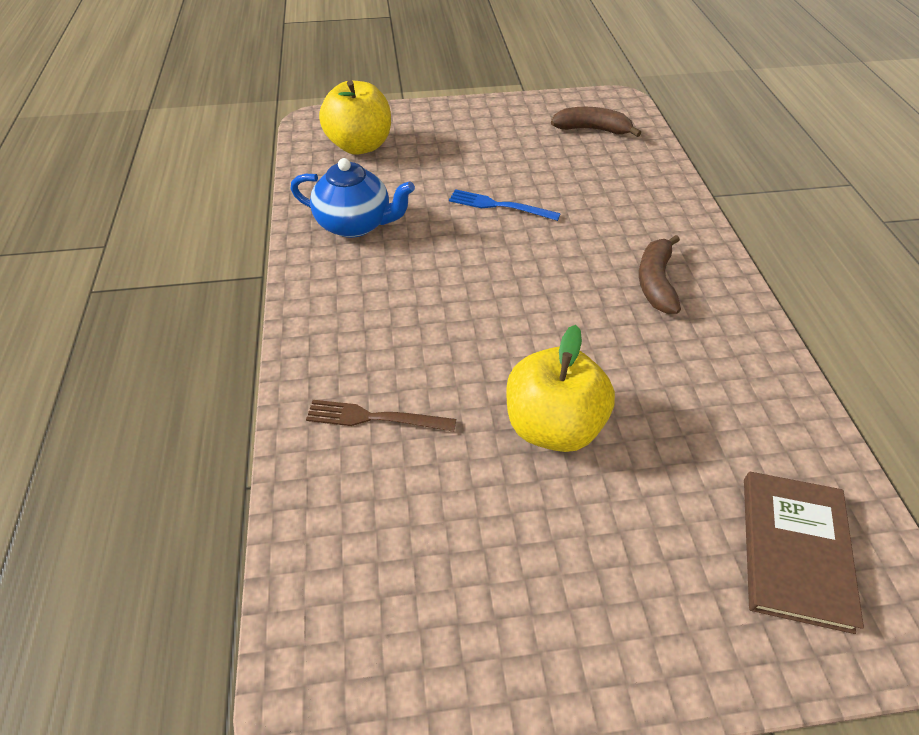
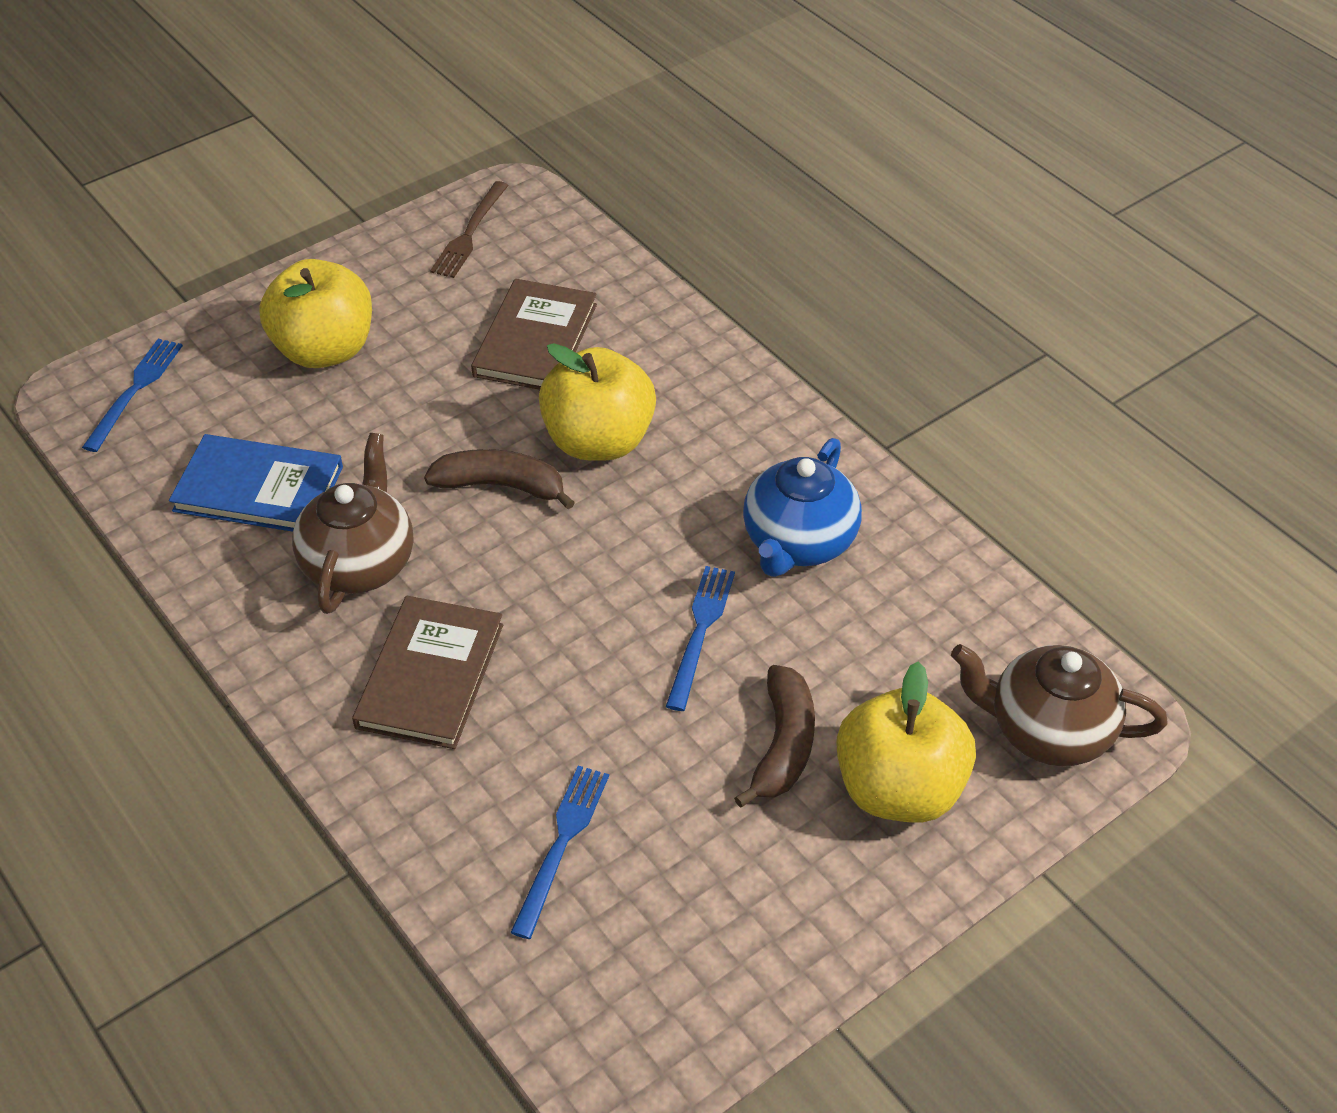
blue book: none = 0 -> [169,434,343,532] = 1
blue fork: [449,189,561,221] = 1 -> [82,339,183,452] [510,766,609,939] [666,566,735,711] = 3
brown book: [744,472,864,634] = 1 -> [352,596,503,749] [471,279,597,390] = 2
brown teapot: none = 0 -> [292,433,413,614] [951,644,1168,766] = 2
yellow apple: [319,80,391,155] [506,325,615,452] = 2 -> [259,259,372,368] [539,343,656,461] [836,662,976,823] = 3

